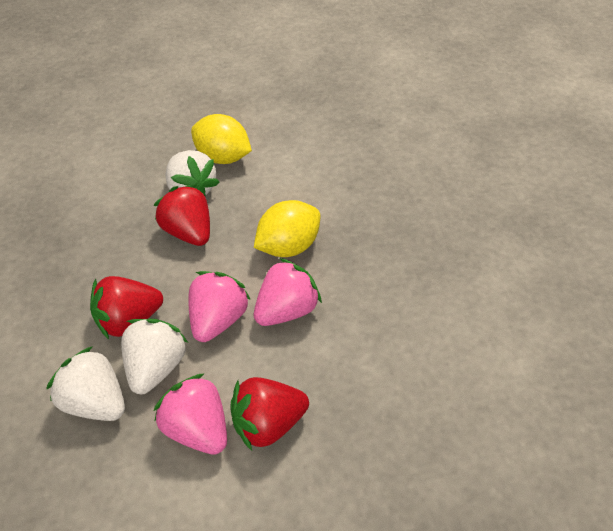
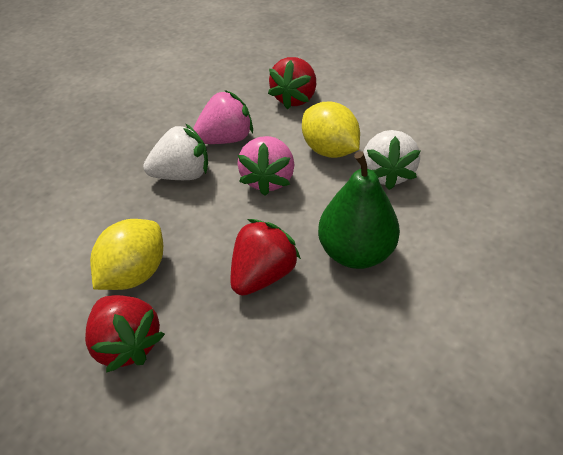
green pear: none = 0 -> [318,151,400,269] = 1
pink strawberry: [154,373,227,455] [188,271,251,342] [254,258,322,326] = 3 -> [193,90,253,144] [237,136,294,196] = 2
white strawberry: [46,346,125,421] [121,319,188,394] [166,150,220,196] = 3 -> [143,123,208,180] [363,130,421,190] = 2

